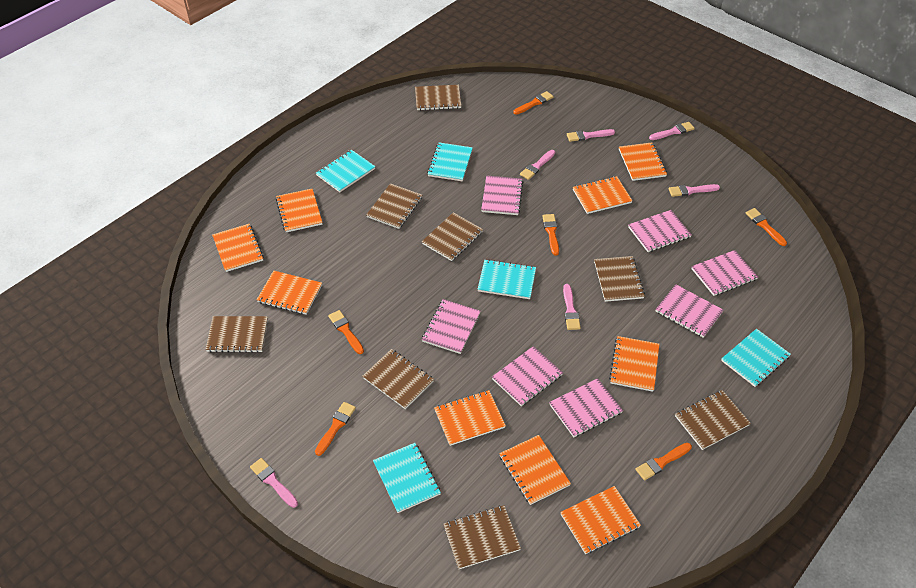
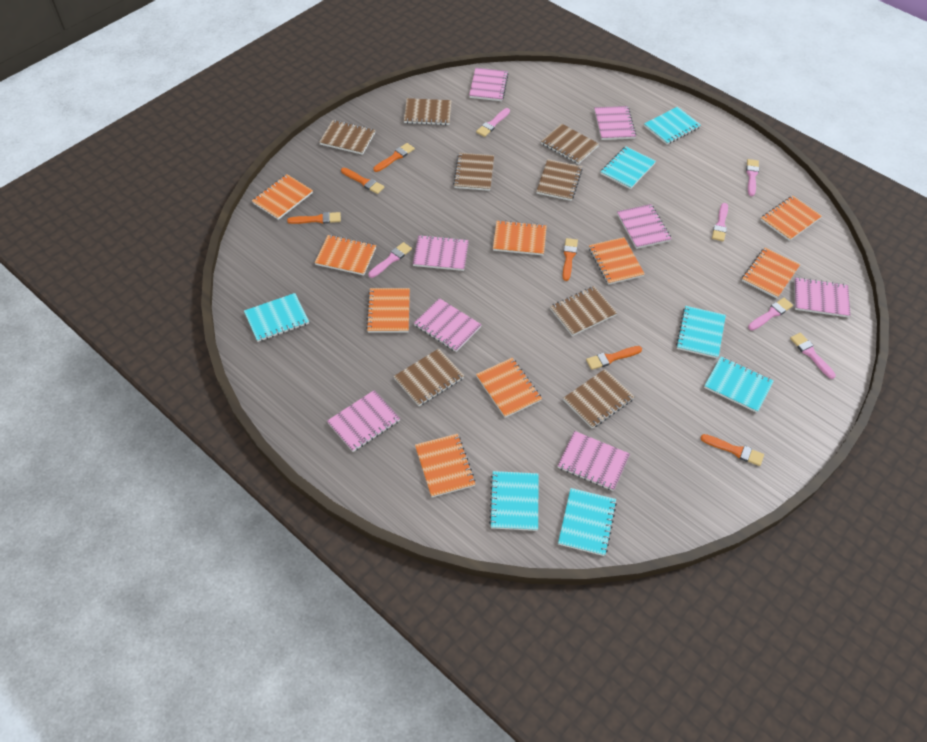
pink notebook: [422,299,481,354] [481,176,523,215] [492,346,563,406] [549,378,623,437] [628,210,692,252] [656,284,724,338] [692,250,758,296] = 7 -> [327,390,400,452] [413,235,469,271] [414,298,482,352] [469,68,509,101] [557,431,630,491] [594,106,636,140] [617,204,672,249] [794,277,851,318] = 8
turquoise notebook: [316,150,375,192] [373,443,441,513] [427,142,473,181] [478,259,536,299] [721,329,791,387] = 5 -> [244,293,309,342] [489,471,539,531] [558,488,617,556] [601,146,656,189] [644,107,701,145] [676,306,726,358] [704,357,773,413] = 7

